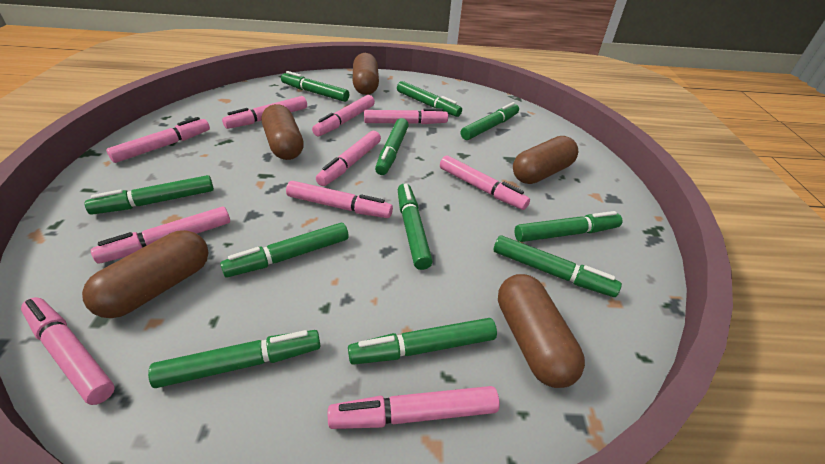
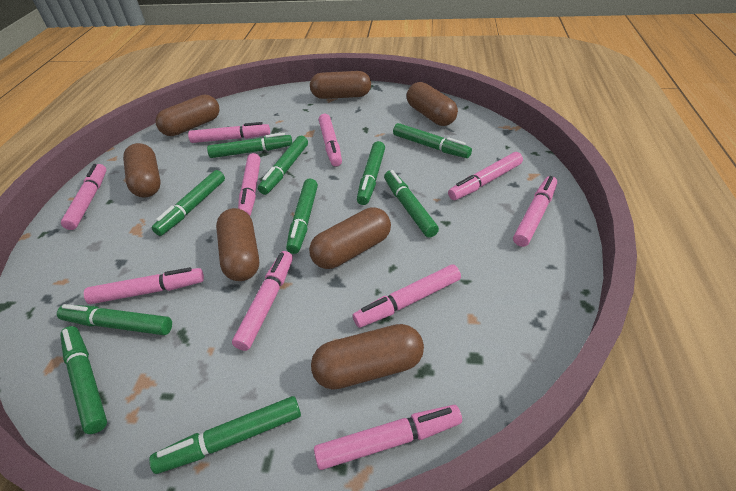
brown capsule: [82,230,208,318] [262,104,304,160] [353,53,379,95] [498,274,585,388] [513,136,578,184] = 5 -> [123,143,161,198] [156,94,219,136] [216,208,259,281] [309,207,391,269] [310,71,371,99] [311,324,424,390] [407,82,458,126] = 7
green marker: [85,175,214,215] [148,330,320,388] [220,223,349,277] [281,71,349,102] [348,318,497,365] [375,118,409,175] [397,81,462,117] [398,183,433,270] [461,102,519,140] [494,235,622,297] [515,211,622,242] = 11 -> [57,304,172,335] [60,326,107,434] [149,396,301,474] [152,170,225,236] [207,133,292,158] [258,136,308,195] [286,179,318,254] [357,141,385,205] [384,170,439,238] [393,123,472,158] = 10

